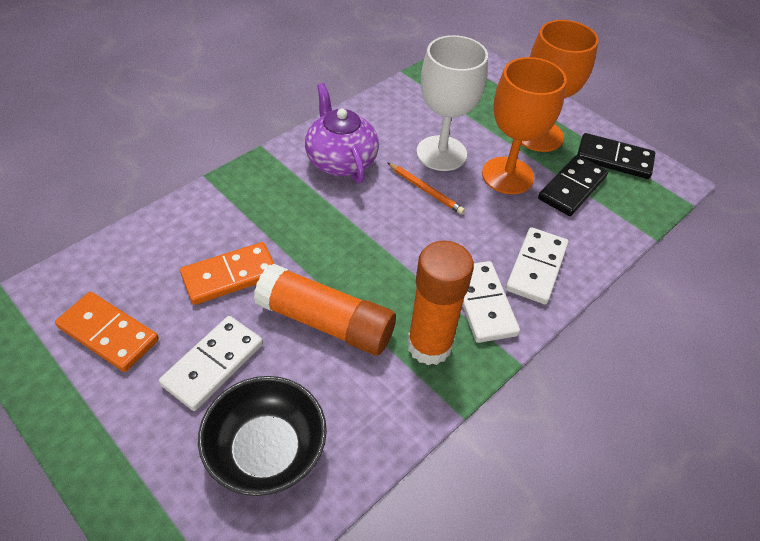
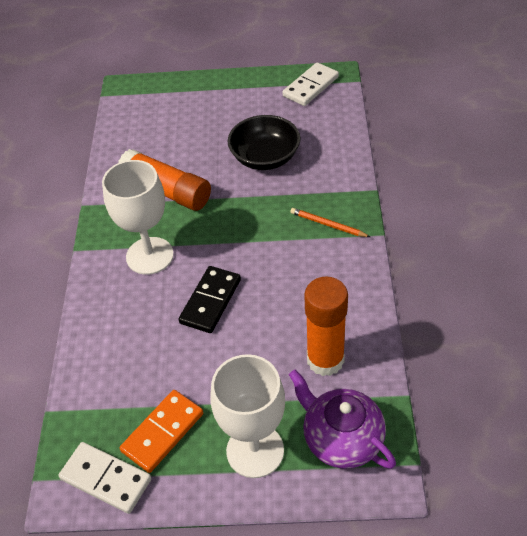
black domino: [538,155,608,216] [577,133,655,179] = 2 -> [178,266,241,333] = 1
orange domino: [55,292,159,372] [180,242,274,305] = 2 -> [120,390,203,473] = 1
orange goblet: [482,57,567,194] [521,20,599,152] = 2 -> none = 0
white domino: [159,316,263,411] [462,261,520,343] [506,227,569,304] = 3 -> [59,442,151,514] [283,62,339,106] = 2
white goblet: [416,35,488,171] = 1 -> [102,160,174,275] [211,354,285,478] = 2

